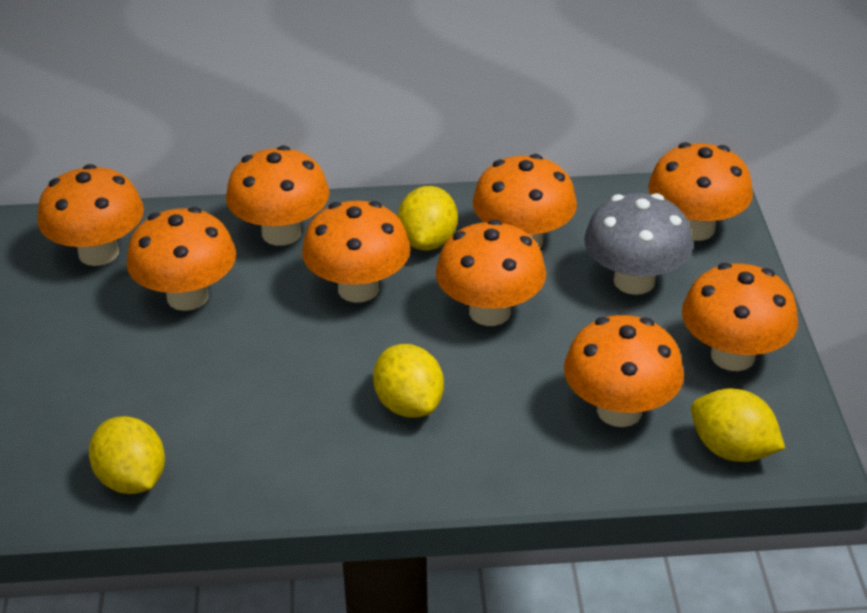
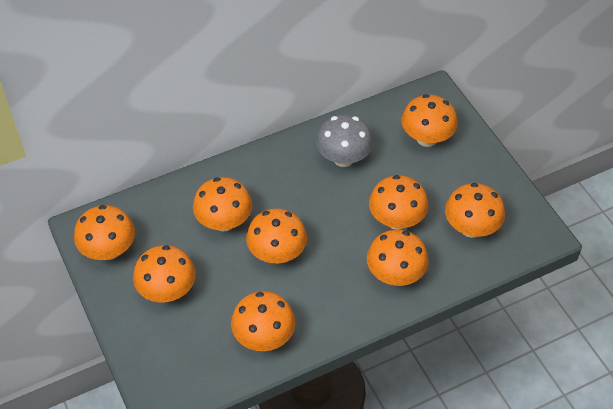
yellow lemon: [89,416,165,494] [373,344,444,418] [397,186,458,250] [691,388,785,462] = 4 -> none = 0

